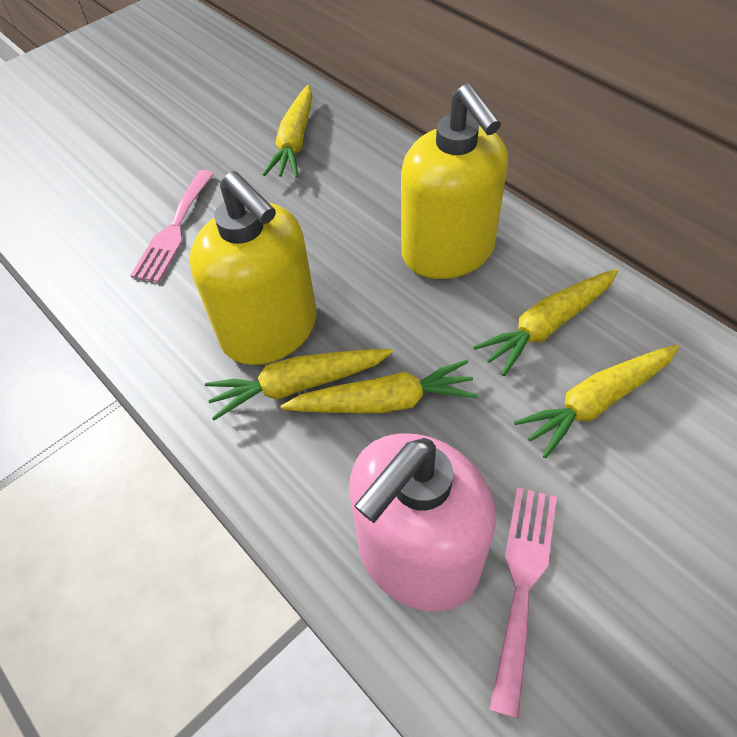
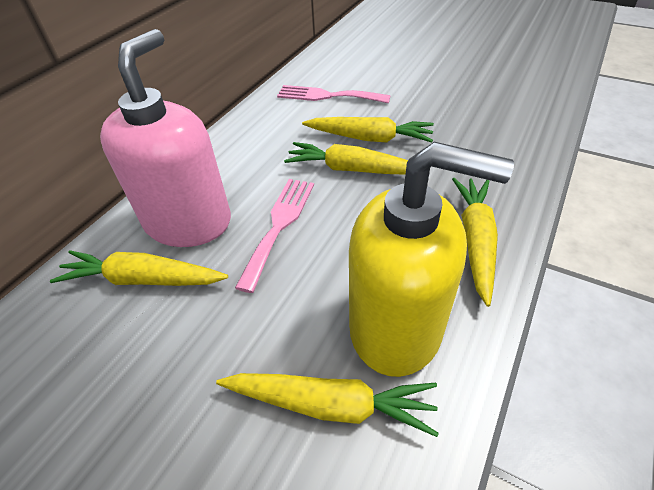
yellow soap dispenser: [189,171,317,365] [401,84,508,279] = 2 -> [349,142,514,377] = 1

